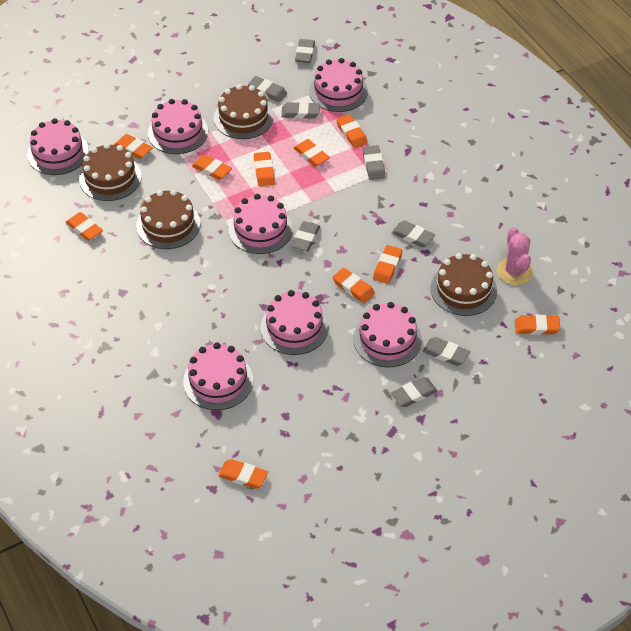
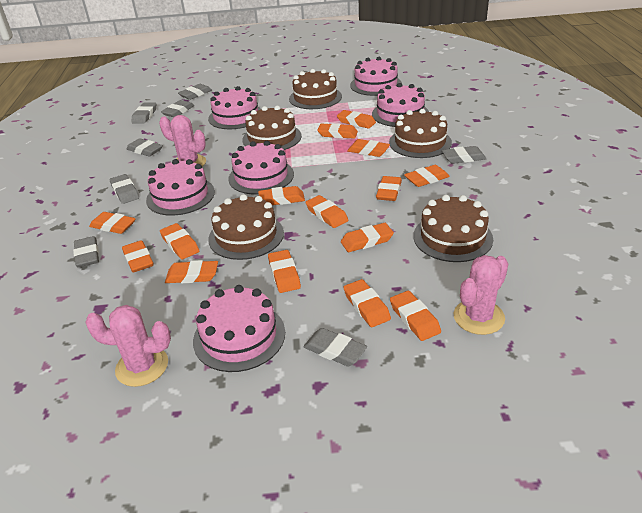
brown cake: [79,143,142,201] [136,190,200,249] [214,84,274,139] [431,253,497,316] = 4 -> [208,194,284,260] [242,106,302,150] [289,69,342,109] [389,109,452,158] [413,195,493,262] = 5
orange eraser: [66,212,103,241] [114,134,153,159] [192,154,232,180] [218,459,268,489] [254,152,275,186] [293,139,330,166] [333,268,375,303] [336,114,368,148] [373,245,402,284] [515,314,561,335] = 10 -> [89,212,136,234] [122,240,153,273] [160,223,199,259] [165,260,218,283] [258,186,305,205] [268,250,301,293] [305,195,348,228] [317,123,358,138] [337,110,376,129] [341,223,394,252] [343,279,391,327] [347,139,390,157] [376,176,402,201] [390,291,441,341] [404,165,450,187] = 15
pink cactus: [497,227,533,285] = 1 -> [85,305,171,387] [159,115,206,167] [454,255,508,335] = 3
pink cake: [27,118,89,175] [148,99,208,154] [183,342,253,410] [229,194,293,254] [261,290,328,355] [309,58,368,112] [353,302,422,367] = 7 -> [146,159,215,216] [193,285,285,372] [208,86,261,129] [228,141,294,195] [350,57,402,96] [372,83,429,127] = 6

